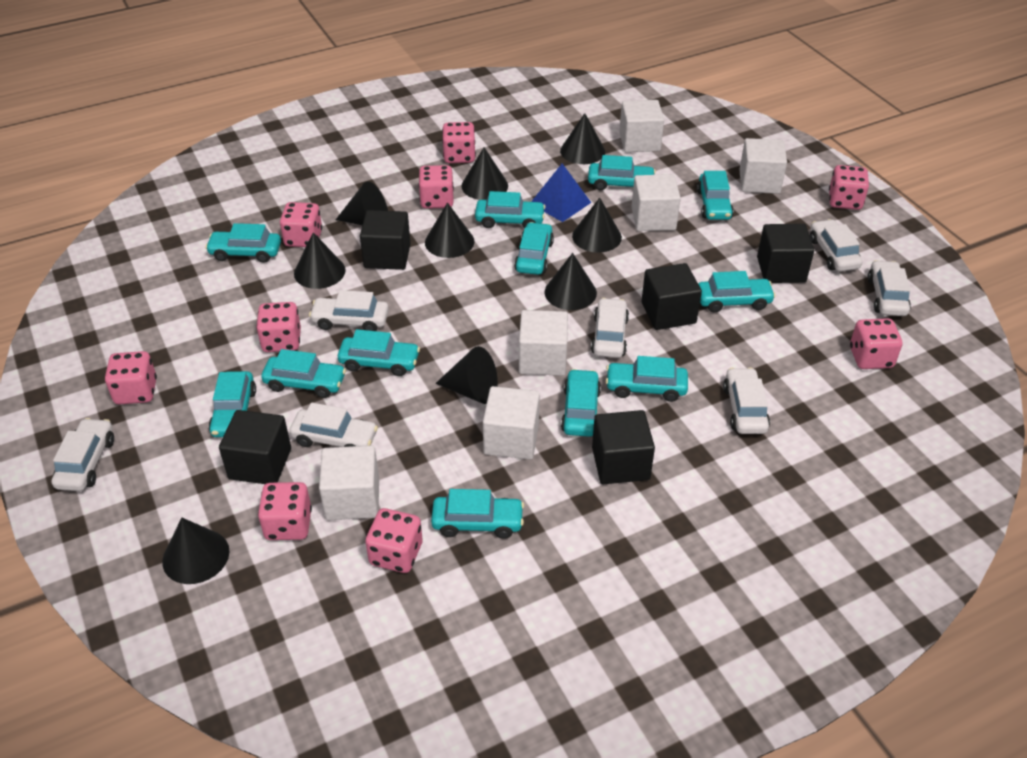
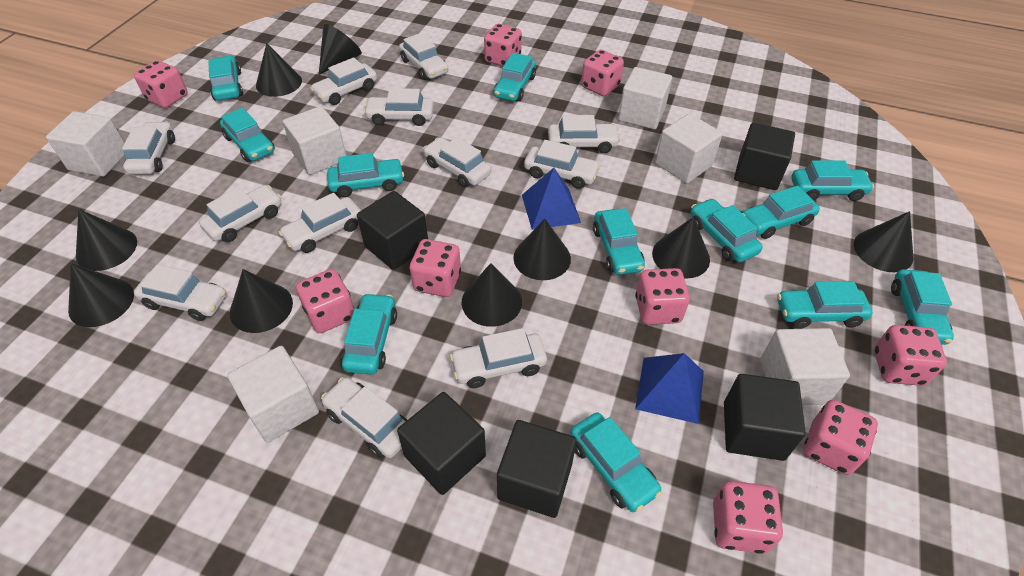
blue pyramid: [531,163,591,222] = 1 -> [522,168,581,230] [635,353,704,424] = 2
white car: [51,418,114,491] [289,403,378,447] [309,290,389,331] [591,298,629,358] [723,367,770,434] [810,219,862,272] [868,260,911,316] = 7 -> [122,121,175,175] [134,265,227,321] [199,185,281,242] [279,193,361,253] [310,57,377,105] [321,377,407,458] [363,88,434,126] [399,33,448,80] [423,137,491,187] [450,328,547,388] [524,140,601,189] [548,115,620,153] = 12

